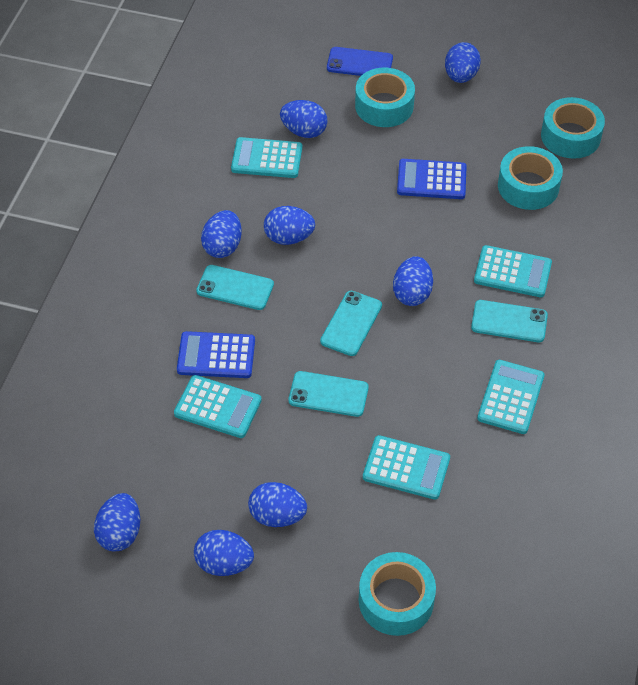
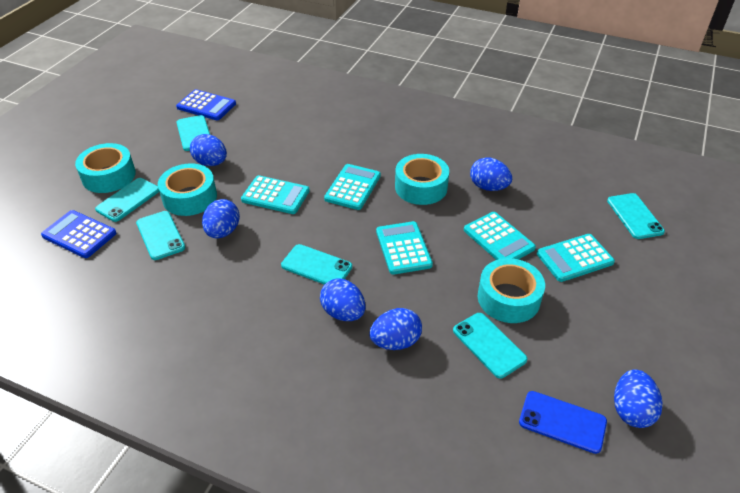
blue egg: [94,493,140,551] [194,530,254,576] [201,210,242,258] [248,482,307,527] [264,206,315,245] [280,100,328,138] [393,256,433,306] [445,42,481,83] = 8 -> [190,134,227,166] [202,199,240,239] [320,279,365,321] [369,308,422,350] [470,157,512,191] [614,369,663,428] = 6
turquoise phone: [196,265,274,310] [288,371,369,417] [320,291,382,356] [471,300,548,342] = 4 -> [95,178,159,222] [136,211,185,260] [176,115,210,151] [281,244,352,285] [453,313,527,378] [607,193,665,239] = 6

